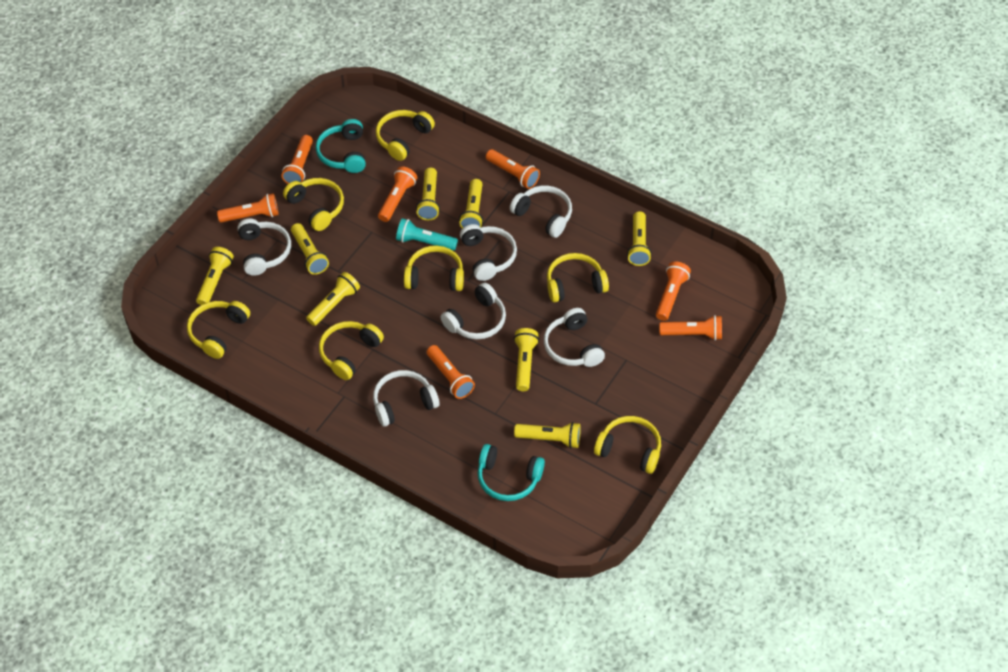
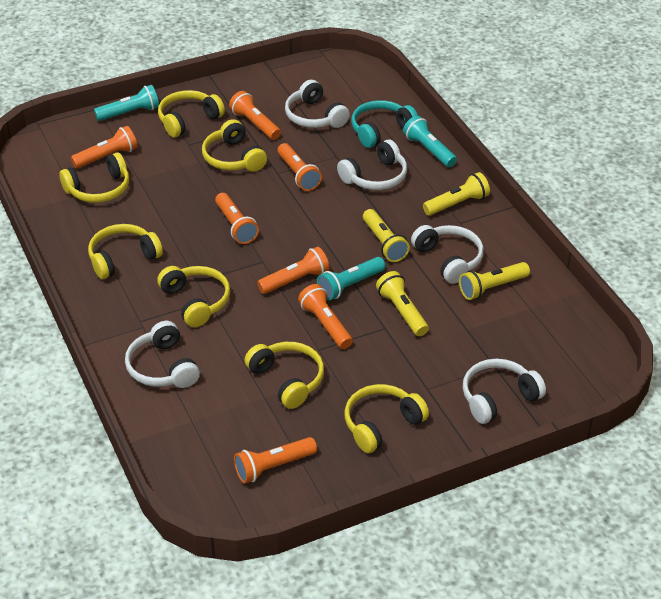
turquoise flashlight: [396,218,458,250] = 1 -> [94,85,159,121] [317,257,386,300] [403,116,457,167] = 3
turquoise headphones: [316,119,366,173] [478,444,545,501] = 2 -> [351,100,418,148] = 1
white headphones: [237,219,291,276] [373,370,439,427] [441,282,506,339] [460,224,517,281] [510,186,572,238] [544,308,605,367] = 6 -> [125,321,200,388] [285,80,350,128] [337,139,407,190] [411,225,484,284] [463,359,546,424] = 5
yellow flashlight: [196,247,234,305] [291,223,329,275] [306,272,360,326] [416,168,440,220] [459,179,483,229] [514,328,539,391] [514,422,581,448] [627,211,652,266] = 8 -> [363,209,410,262] [376,271,429,336] [423,172,490,216] [459,262,530,300] = 4

